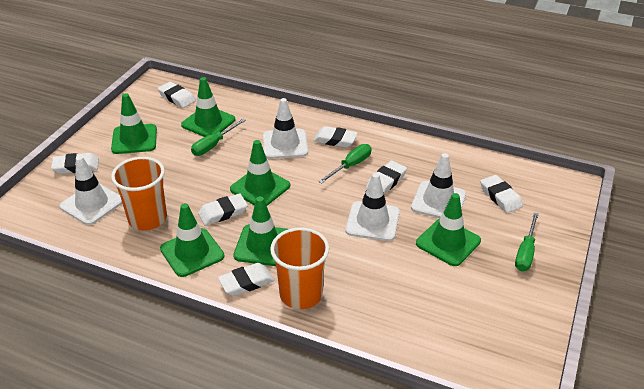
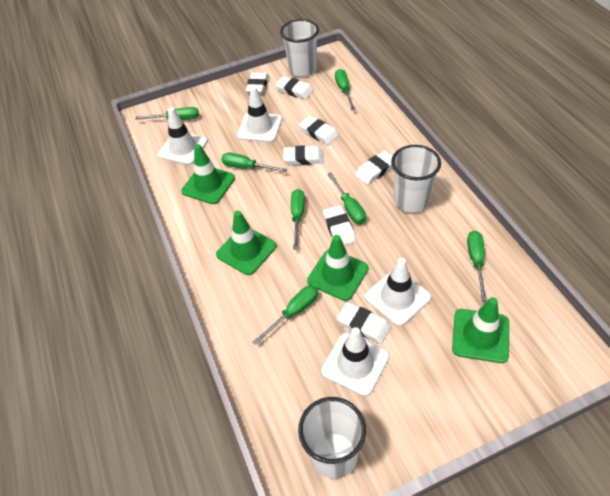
green screwdriver: [191,119,246,156] [318,144,372,183] [515,213,539,271] = 3 -> [136,107,199,120] [221,153,287,172] [253,285,318,345] [291,189,305,250] [328,172,366,224] [335,69,356,110] [467,231,487,300] = 7
green traffic cone: [111,93,157,154] [160,203,224,277] [181,77,235,137] [230,140,290,206] [233,196,288,266] [416,193,481,266] = 6 -> [181,144,235,204] [216,210,276,275] [307,235,369,301] [452,297,509,363] = 4
orange cup: [111,157,167,230] [270,227,329,309] = 2 -> none = 0
white cup: none = 0 -> [280,19,319,77] [298,397,366,479] [391,145,441,213] = 3

